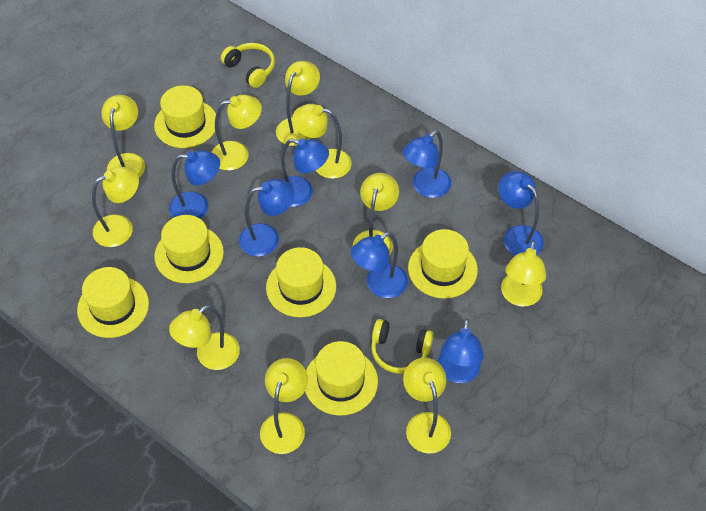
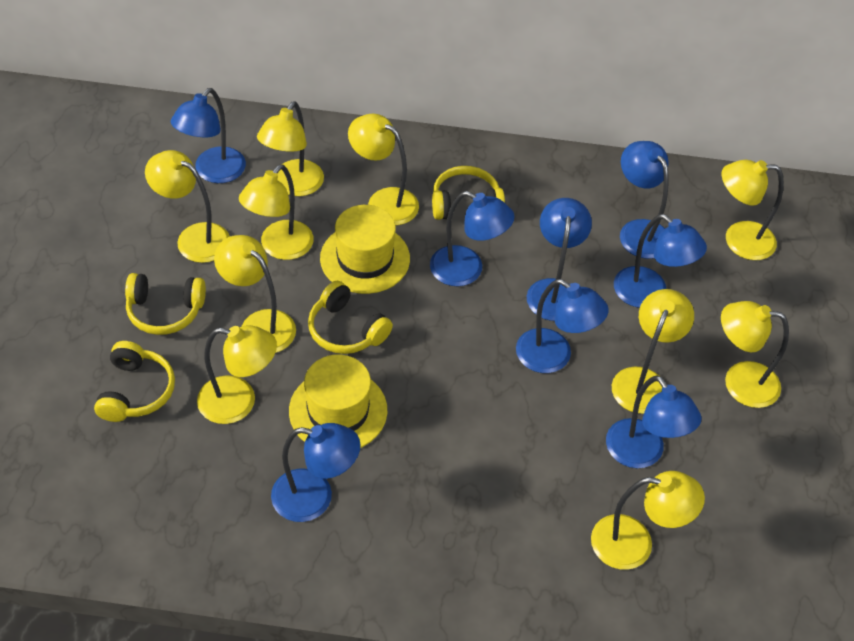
blue lamp: [169,150,220,219] [239,179,294,257] [281,138,329,207] [351,232,408,298] [402,130,451,198] [438,319,484,383] [498,171,544,256] = 7 -> [171,88,246,183] [271,423,361,522] [430,191,515,286] [516,279,609,373] [527,198,592,321] [606,375,702,468] [614,214,707,308] [620,141,669,259] = 8
yellow hat: [77,267,149,338] [154,85,216,148] [154,215,224,283] [266,247,336,317] [305,341,378,416] [408,229,478,299] = 6 -> [289,354,387,448] [320,205,410,294] = 2
yellow headphones: [221,43,275,88] [371,319,434,374] = 2 -> [94,341,175,422] [125,273,206,335] [308,281,393,354] [432,166,505,220] = 4

